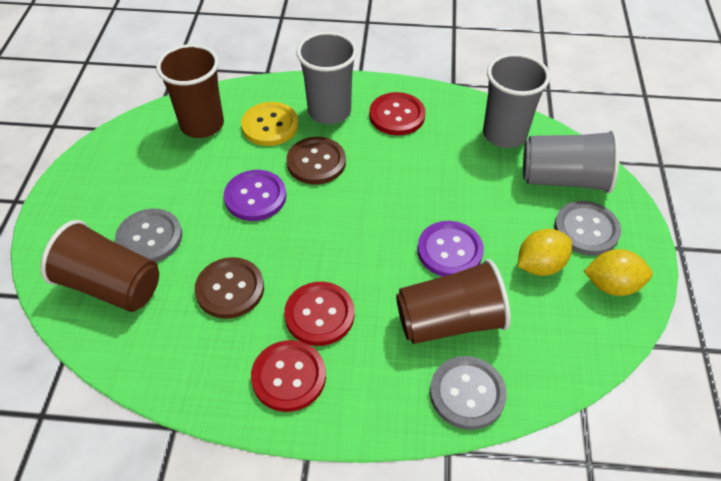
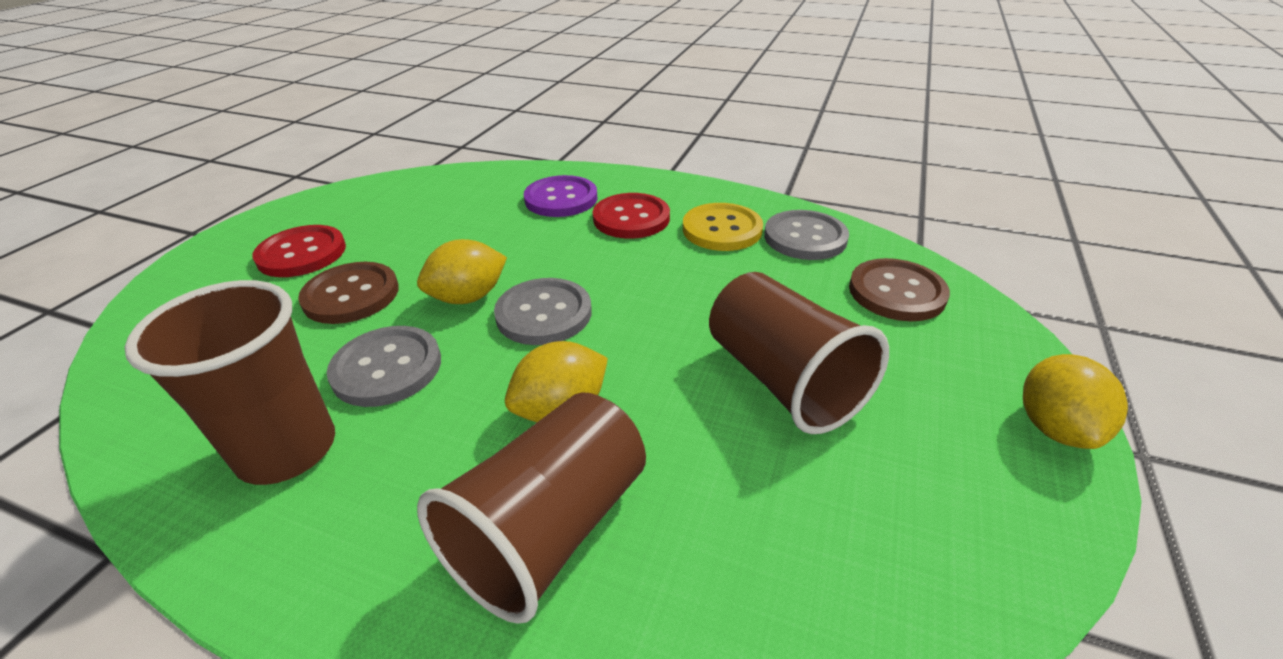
grey cup: [296,31,357,124] [483,53,550,148] [523,130,619,193] = 3 -> none = 0
purple button: [224,170,286,221] [417,221,484,277] = 2 -> [524,175,597,217] = 1
red button: [251,340,326,412] [284,282,355,346] [369,92,426,135] = 3 -> [253,225,346,277] [593,193,670,239] = 2
yellow lemon: [518,229,572,276] [584,249,653,296] = 2 -> [417,239,507,304] [505,341,608,422] [1023,354,1128,449] = 3

